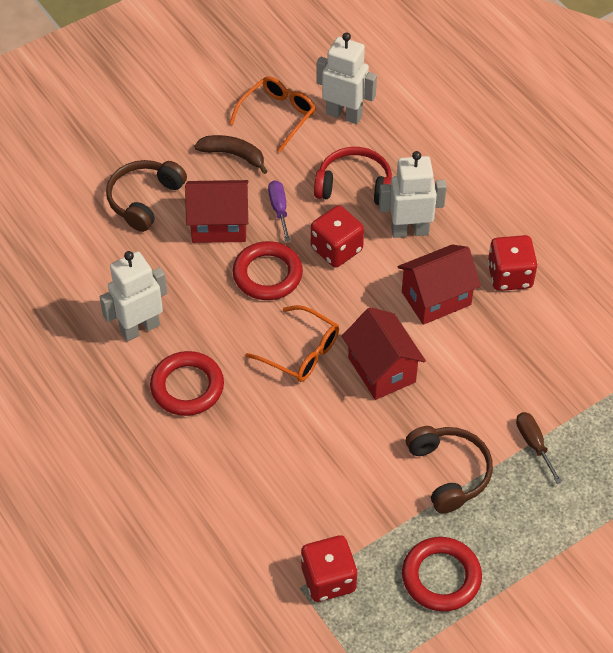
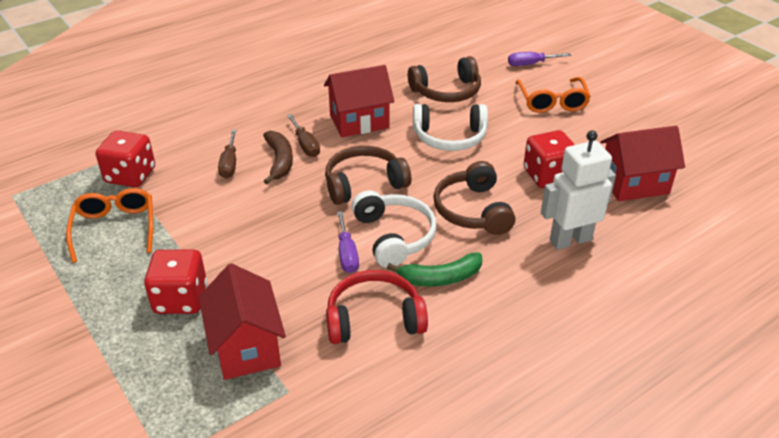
brown headphones: [106,160,187,232] [406,426,493,513] = 2 -> [325,146,411,205] [408,56,481,102] [433,161,515,235] = 3
brown screwdriver: [516,412,562,484] = 1 -> [218,129,237,178] [287,114,320,157] = 2
green banana: none = 0 -> [387,253,482,286] = 1
purple screwdriver: [268,180,290,242] = 1 -> [337,211,359,273] [508,52,571,66] = 2
red ring: [150,351,224,416] [233,241,303,300] [402,537,482,612] = 3 -> none = 0
white headphones: none = 0 -> [352,190,436,268] [413,104,488,151] = 2
white robot: [100,251,167,341] [316,32,377,124] [379,151,447,238] = 3 -> [541,131,616,250] = 1

